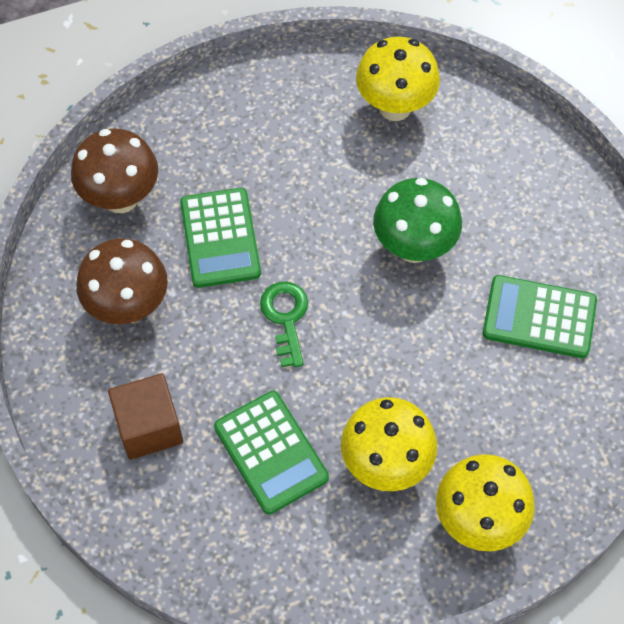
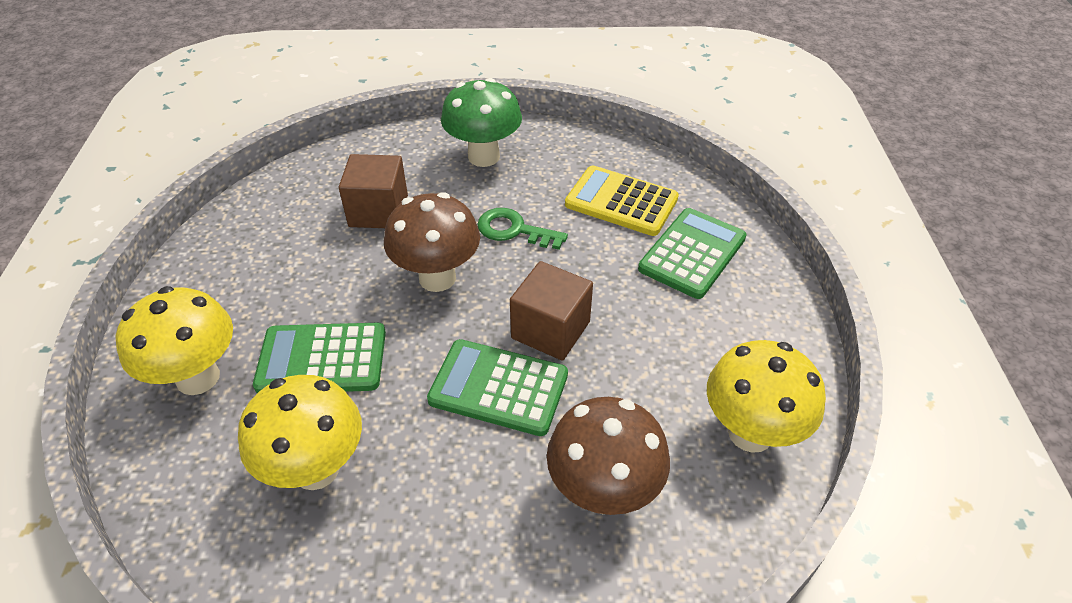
brown cube: [108,373,183,460] = 1 -> [339,154,408,228] [510,261,593,361] = 2
yellow calculator: none = 0 -> [565,166,679,236] = 1

